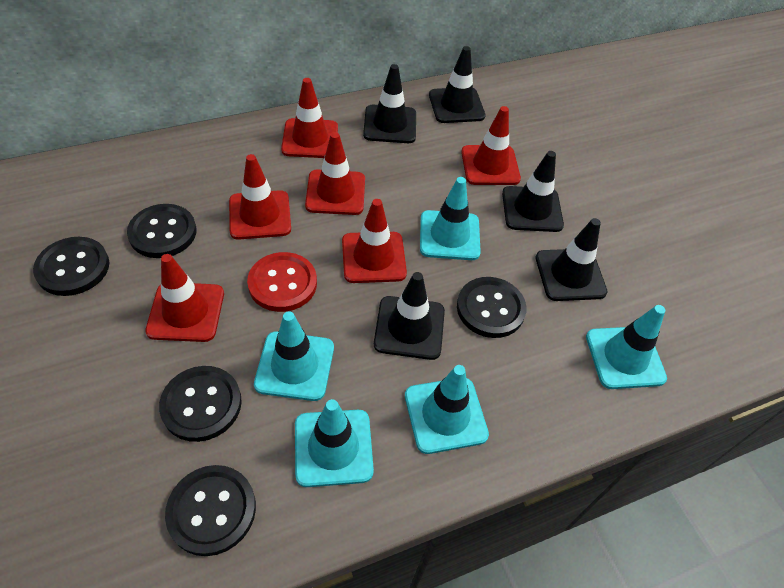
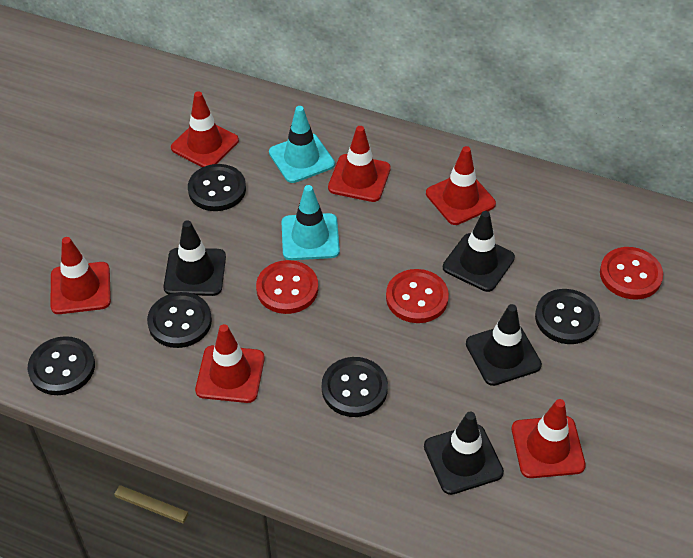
black traffic cone: [363,64,416,143] [374,272,445,360] [429,46,486,123] [502,151,564,232] [536,218,607,301] = 5 -> [163,220,226,296] [424,412,504,495] [443,211,515,292] [466,304,542,386] = 4
red button: [247,252,317,312] = 1 -> [256,260,318,314] [386,269,449,323] [600,247,663,300] = 3
turquoise traffic cone: [254,311,334,401] [295,399,374,487] [405,365,489,454] [420,177,481,260] [586,305,667,389] = 5 -> [269,106,335,183] [281,185,340,260] = 2

